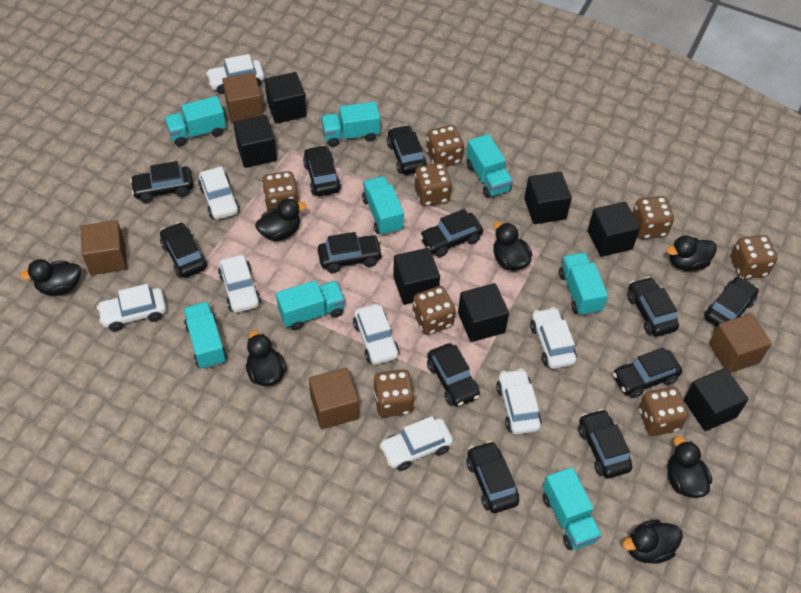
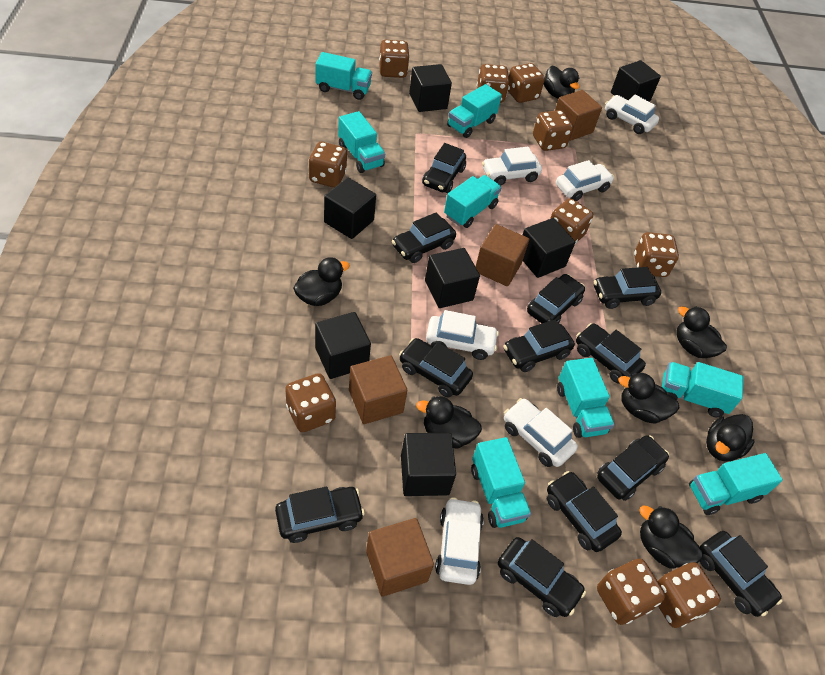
brown dice: [262,171,299,211] [373,369,415,418] [413,286,456,335] [415,163,452,206] [426,125,464,167] [633,196,674,239] [639,387,688,436] [731,235,777,279] = 8 -> [285,373,336,432] [309,142,347,188] [379,40,410,78] [477,64,509,103] [507,63,545,103] [533,110,573,151] [550,198,593,244] [597,559,665,625] [634,232,679,277] [658,562,721,628] = 10
white car: [97,284,166,331] [198,166,240,220] [206,54,264,94] [218,255,261,313] [353,304,399,365] [379,416,453,471] [496,368,542,435] [530,307,577,369] = 8 -> [426,310,499,360] [435,497,484,585] [482,147,542,186] [504,398,578,467] [556,160,614,201] [605,95,659,134] = 6

